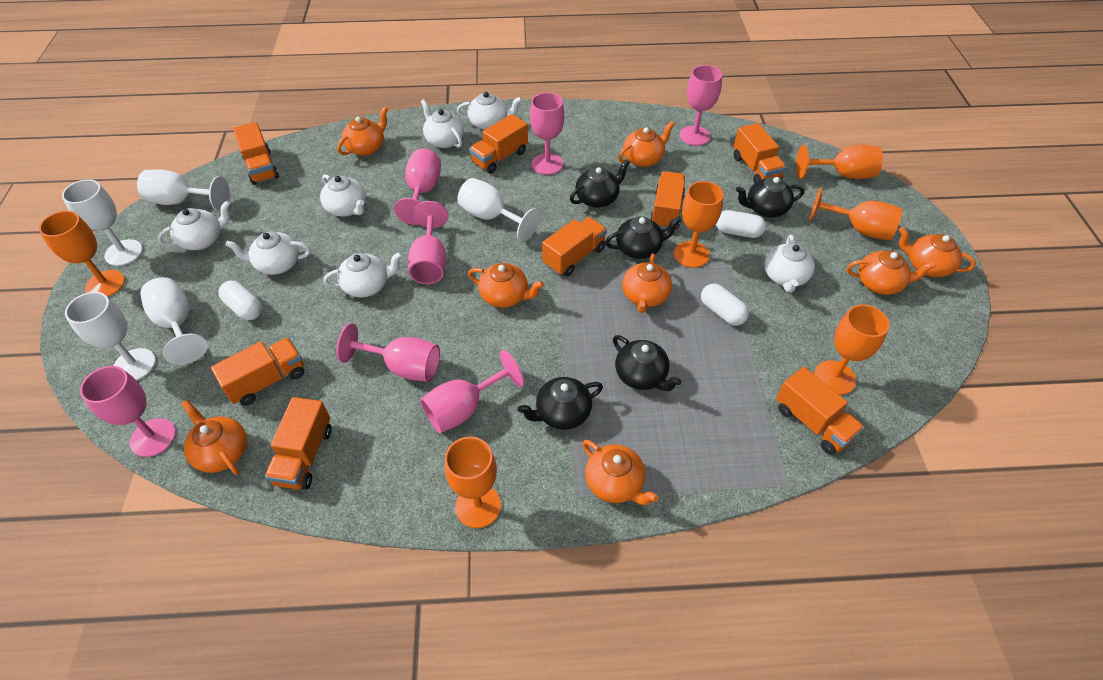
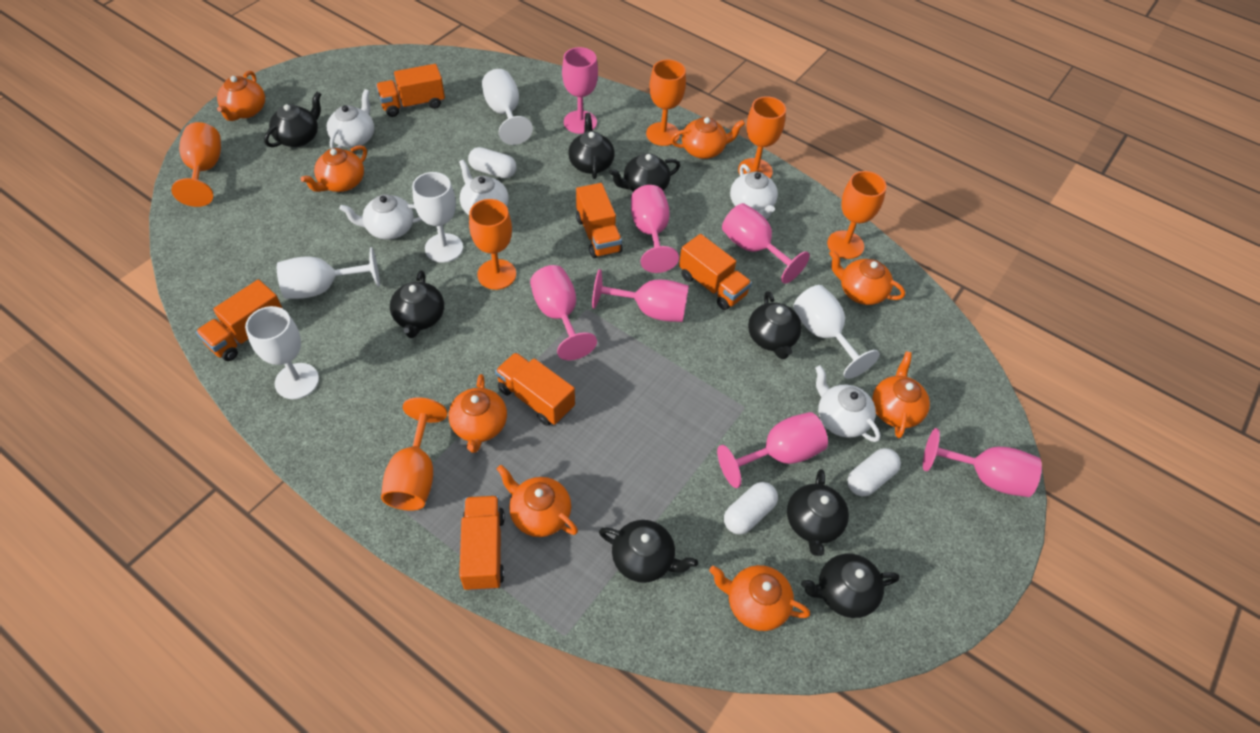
black teapot: [518,377,603,430] [570,160,630,208] [605,216,681,259] [613,335,682,391] [736,177,804,217] = 5 -> [264,92,321,147] [390,270,444,338] [568,113,614,179] [599,520,698,583] [609,153,680,192] [748,291,802,359] [787,469,849,556] [801,554,900,618] = 8
orange truck: [211,338,304,406] [233,122,279,185] [265,397,332,490] [469,114,528,174] [542,217,607,276] [650,171,685,229] [734,123,786,183] [776,367,864,455] = 8 -> [196,279,283,361] [376,64,445,117] [459,496,505,591] [495,352,575,426] [576,183,623,258] [679,234,752,310] = 6
white teapot: [157,200,231,250] [225,231,311,275] [320,174,366,216] [324,252,403,297] [421,99,464,148] [457,92,522,130] [764,235,815,293] = 7 -> [327,89,374,149] [339,194,422,240] [459,160,509,215] [730,164,778,219] [815,365,880,442] = 5

